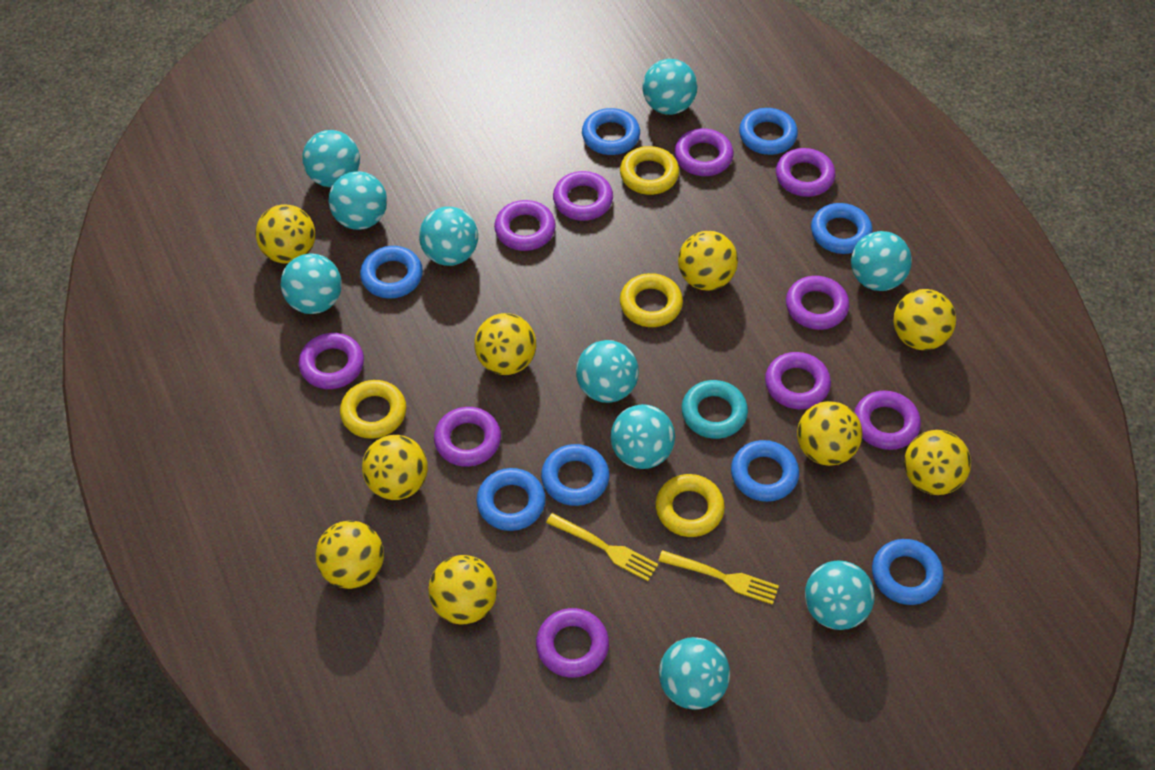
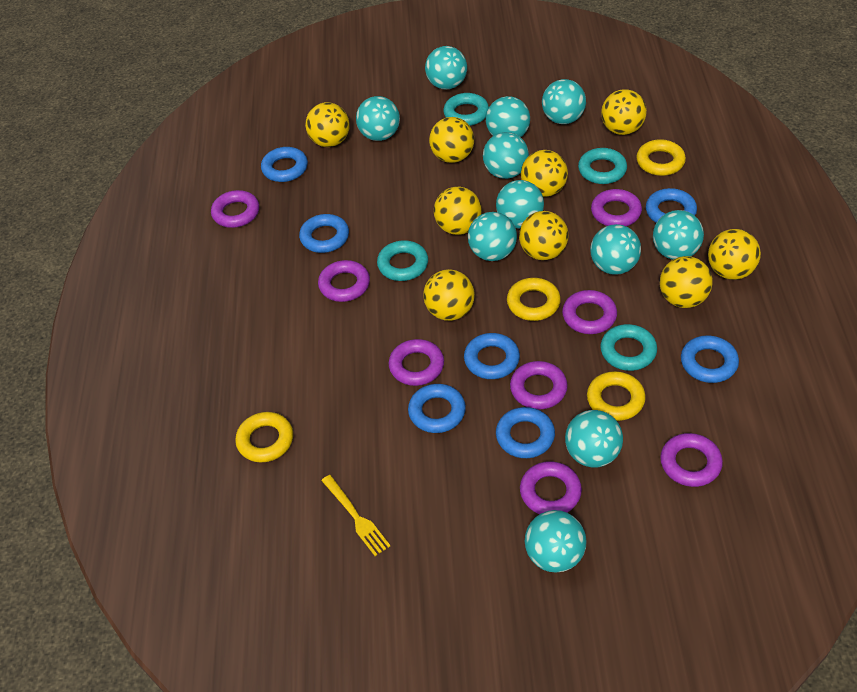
blue ring: [360,246,423,299] [476,468,546,531] [541,444,609,506] [582,108,640,155] [731,440,799,502] [739,108,798,155] [811,203,873,254] [872,539,944,605] = 8 -> [261,147,308,182] [299,214,349,253] [408,384,466,433] [464,333,520,379] [496,407,555,458] [646,188,697,223] [681,335,739,383] = 7
purple ring: [299,333,364,389] [434,407,501,467] [494,200,556,251] [536,608,609,678] [553,171,613,221] [674,128,733,176] [765,352,831,409] [776,148,835,197] [786,276,849,330] [854,391,921,450] = 10 -> [211,190,259,228] [318,260,370,302] [389,339,444,386] [510,361,568,410] [520,461,582,514] [562,290,617,334] [591,189,642,226] [660,433,723,487] = 8
turquoise ball: [281,253,342,314] [302,130,360,188] [329,171,387,230] [419,207,478,266] [576,340,639,403] [610,404,675,469] [642,59,698,115] [659,637,730,710] [805,560,875,630] [851,231,912,291] = 10 -> [356,96,400,141] [425,46,467,90] [468,212,517,261] [483,132,529,179] [486,96,530,137] [496,180,544,228] [525,510,587,573] [542,79,586,124] [565,410,623,468] [590,224,641,275] [653,210,704,260] = 11
turquoise ring: [681,380,748,439] = 1 -> [377,240,428,281] [444,93,489,126] [578,148,627,184] [600,324,657,371] = 4
yellow fork: [546,513,658,581] [658,550,779,605] = 2 -> [321,475,390,556] = 1

